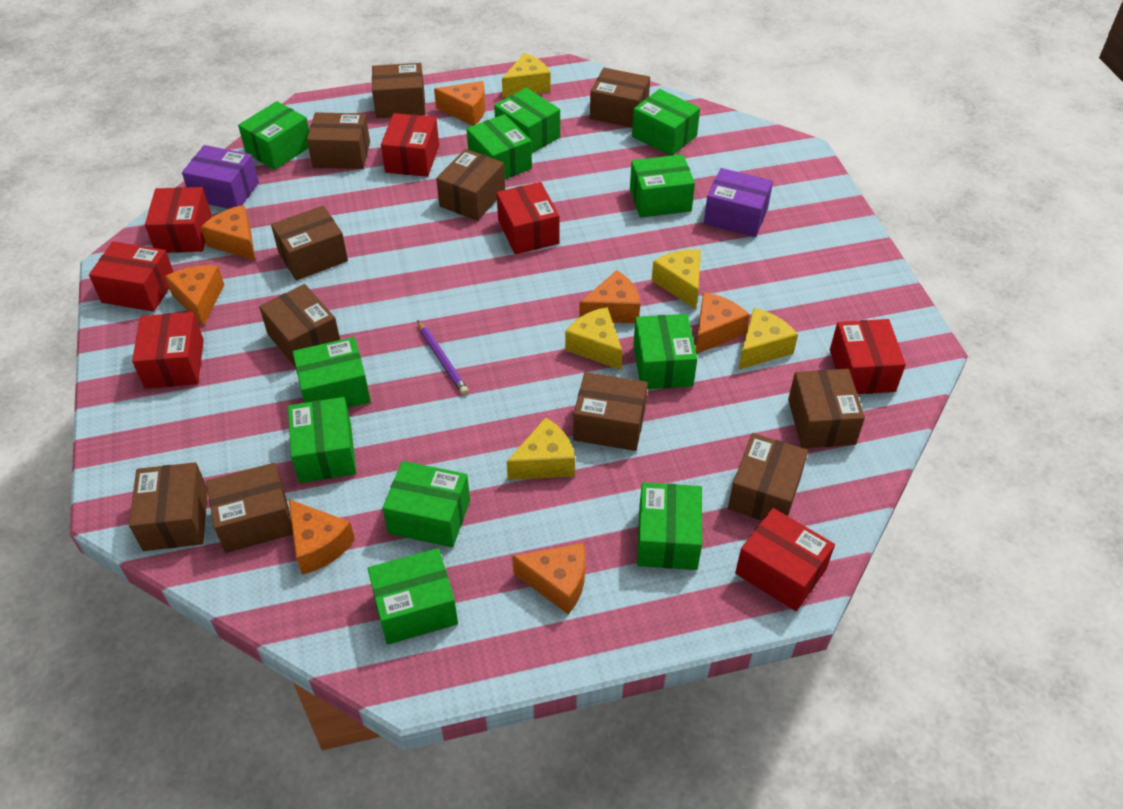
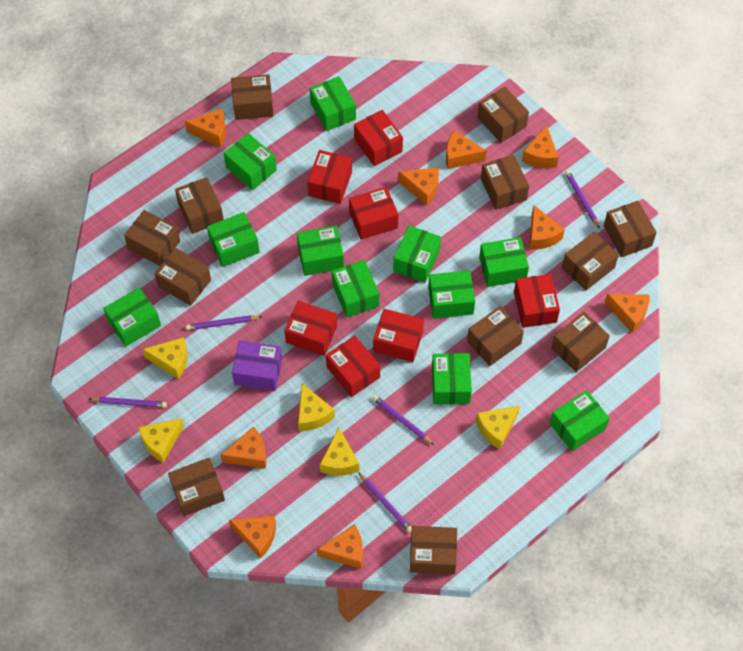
brown box: [129,462,208,551] [206,463,293,553] [259,284,340,368] [271,206,348,280] [307,112,370,169] [372,63,425,118] [436,149,505,221] [573,372,648,451] [590,68,650,128] [728,433,808,521] [788,369,865,448] = 11 -> [124,210,180,266] [154,248,211,306] [168,457,225,516] [175,177,224,234] [231,74,274,120] [410,526,457,574] [467,306,524,366] [477,87,529,143] [481,155,529,210] [551,311,610,372] [562,232,619,291] [604,201,657,257] = 12
orange cheese: [165,265,224,326] [201,205,256,261] [289,499,355,575] [434,81,485,126] [512,543,585,614] [579,270,640,323] [696,292,750,354] = 7 -> [185,108,226,147] [221,426,266,469] [229,516,276,558] [317,524,363,569] [398,167,439,206] [446,130,487,169] [522,125,559,168] [529,205,565,250] [605,294,650,333] = 9
purple box: [182,145,259,209] [704,168,773,237] = 2 -> [232,340,282,391] = 1
purple pencil: [417,320,469,395] = 1 -> [89,397,167,408] [186,315,262,330] [358,472,412,532] [372,395,434,445] [565,170,600,229] = 5

